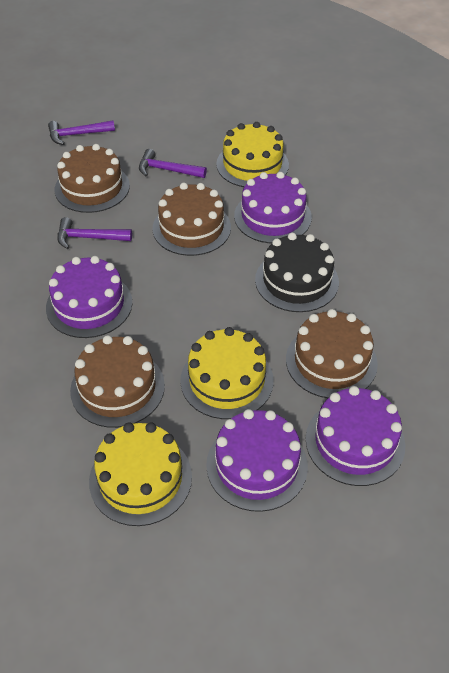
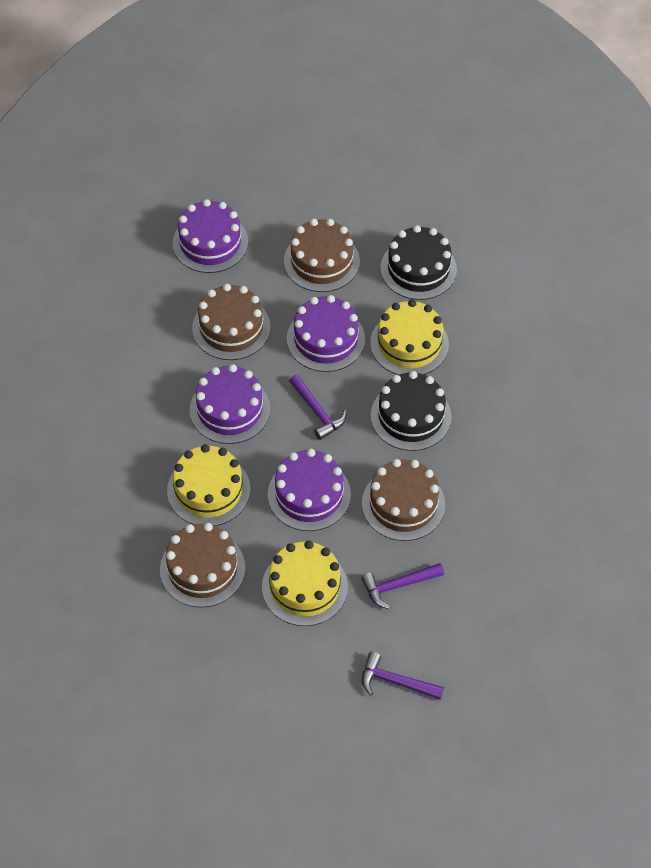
black cake: [255,233,339,312] = 1 -> [371,371,452,451] [381,225,457,300] = 2

